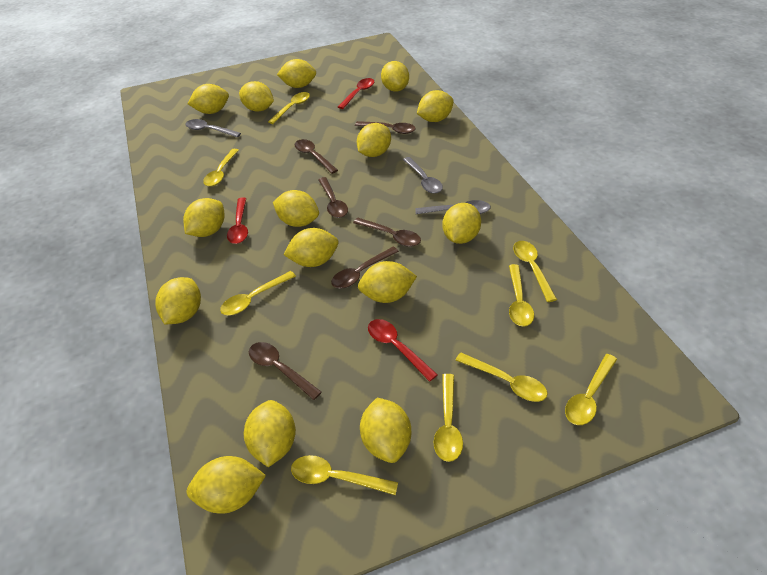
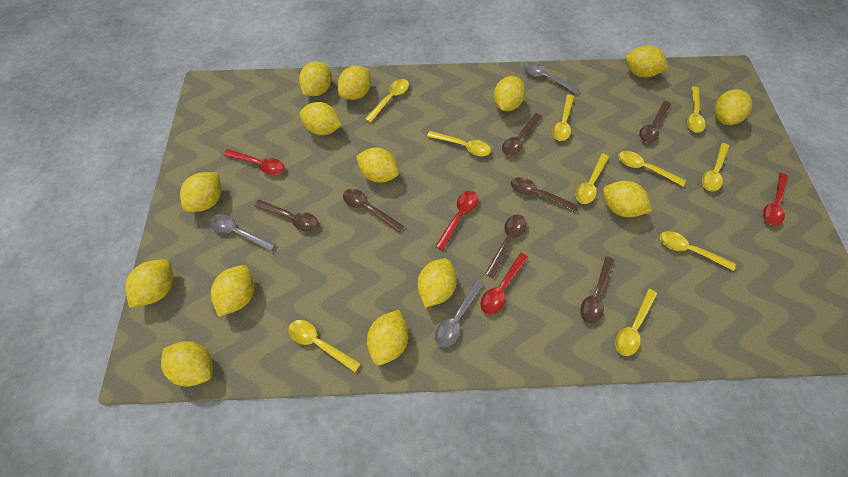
brown spoon: [249,342,322,400] [295,139,338,174] [318,177,348,218] [331,247,399,288] [353,218,421,247] [355,121,416,134] = 6 -> [254,200,319,232] [343,189,404,232] [485,215,527,278] [502,113,542,156] [511,177,579,212] [580,256,615,324] [639,101,671,143] = 7
red spoon: [227,197,248,244] [338,78,374,109] [368,319,438,382] = 3 -> [224,149,284,175] [436,191,478,250] [481,253,529,315] [763,173,789,226] = 4
yellow lemon: [155,277,201,324] [183,198,225,237] [187,456,266,514] [188,84,229,114] [239,81,274,112] [244,400,296,467] [273,190,319,227] [277,59,316,88] [283,228,338,267] [357,123,391,157] [358,261,417,303] [360,398,411,463] [381,61,409,92] [417,90,453,122] [443,203,481,244] = 15 -> [125,259,173,308] [161,341,213,386] [180,172,222,212] [211,265,254,317] [299,62,332,96] [300,102,342,135] [338,66,371,100] [356,148,400,183] [367,310,409,365] [417,258,457,308] [494,76,526,111] [603,181,652,217] [625,45,669,77] [714,89,752,125] = 14
yellow spoon: [203,149,239,187] [220,271,296,315] [268,92,310,124] [291,455,398,495] [434,374,463,462] [456,352,548,402] [509,264,534,327] [513,241,557,302] [565,354,617,425] = 9 -> [288,320,361,372] [365,79,409,123] [427,131,491,156] [552,94,574,141] [576,153,609,204] [615,289,657,356] [618,151,686,186] [660,231,736,271] [687,86,706,133] [702,143,730,192] = 10

